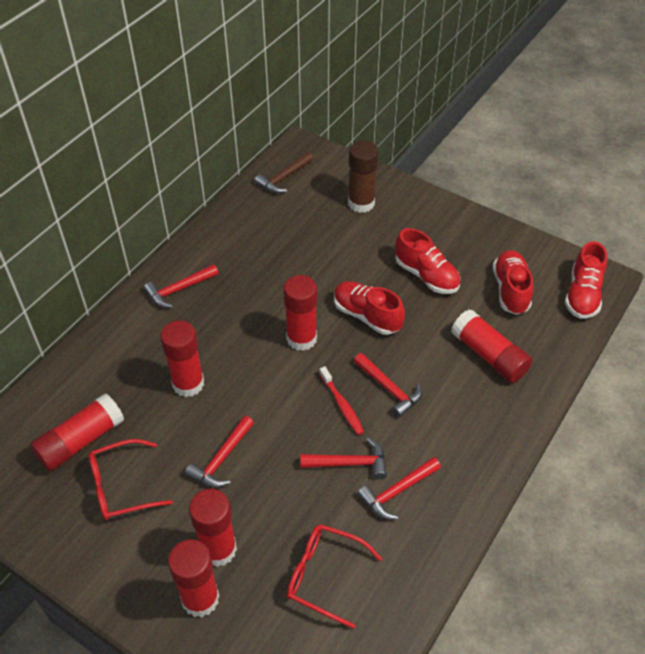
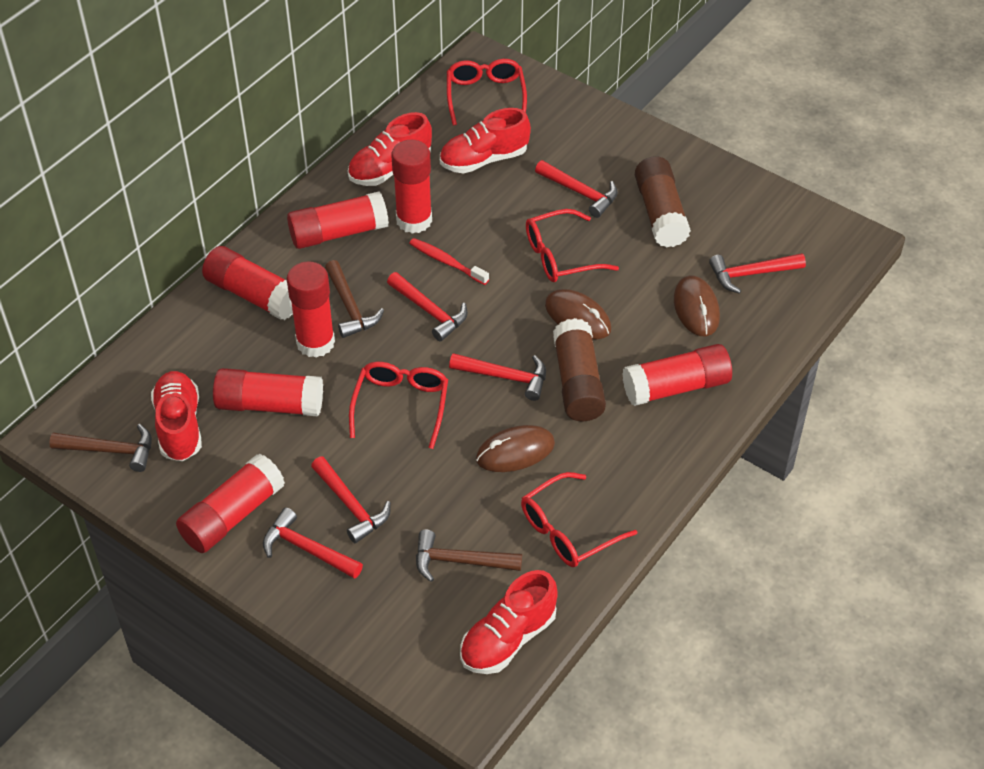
brown glue stick: [348,141,379,213] = 1 -> [553,318,606,421] [635,156,691,248] = 2
brown hammer: [255,152,314,193] = 1 -> [49,424,152,472] [325,260,384,338] [416,530,522,582] = 3
brown mouse: none = 0 -> [476,425,555,472] [545,289,611,339] [674,275,720,336] = 3
red glasses: [89,439,173,520] [286,524,382,629] = 2 -> [349,362,448,449] [447,59,527,126] [521,472,638,567] [526,209,619,282] = 4
red glue stick: [30,394,124,471] [160,320,204,397] [168,539,219,617] [189,489,237,567] [283,275,317,351] [451,309,532,383] = 6 -> [176,454,285,553] [202,246,293,320] [213,368,323,416] [287,191,389,249] [287,262,335,358] [391,140,432,234] [622,344,732,406] = 7
red hammer: [144,264,218,308] [185,416,254,487] [301,438,387,479] [354,353,422,418] [357,457,441,519] = 5 -> [263,508,363,579] [311,456,391,543] [387,272,468,341] [449,353,546,401] [535,160,618,218] [709,253,806,294] = 6

